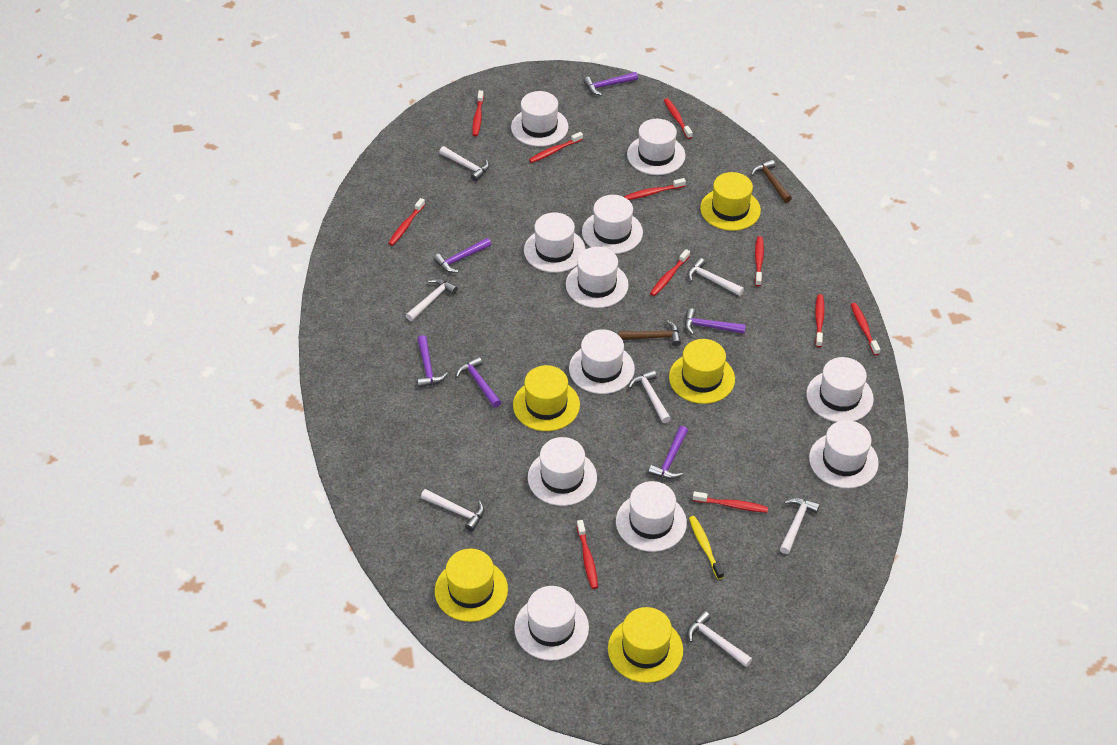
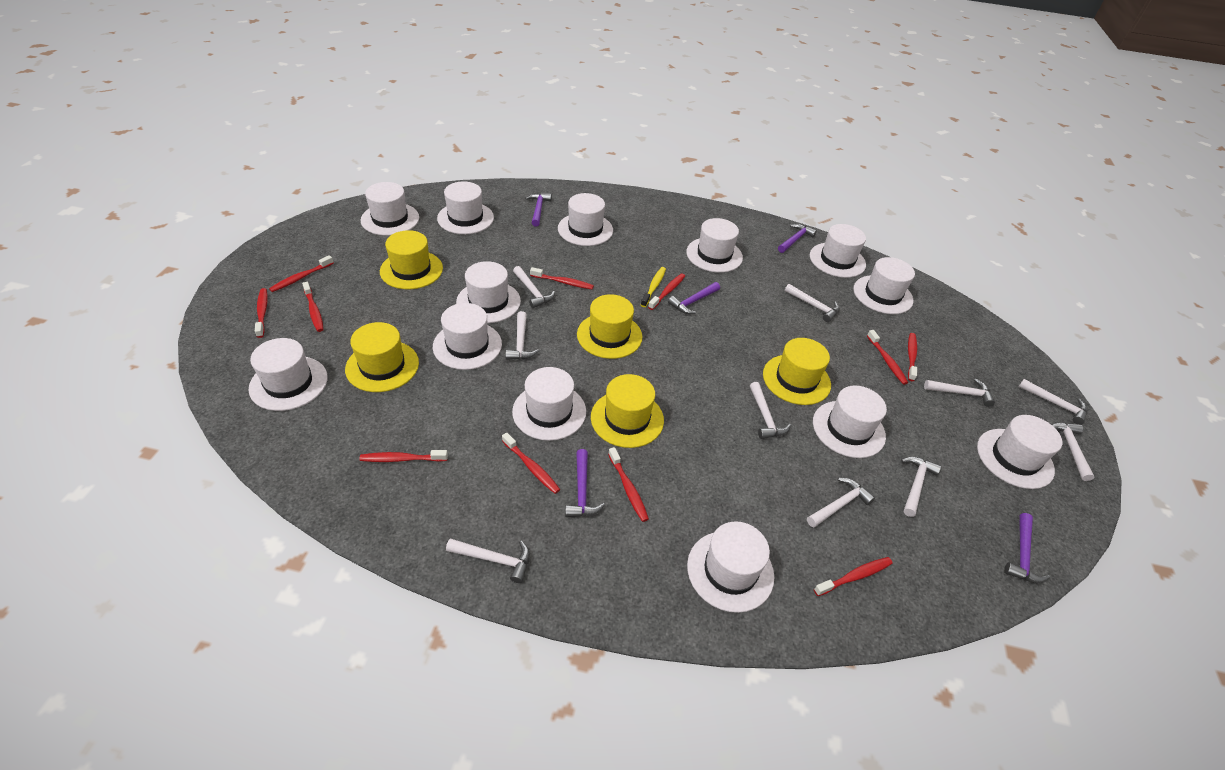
brown hammer: [618,320,681,346] [751,160,792,203] = 2 -> none = 0
purple hammer: [417,335,448,388] [433,238,491,273] [456,356,501,408] [583,72,638,95] [648,426,688,479] [685,308,746,335] = 6 -> [525,193,552,227] [565,449,605,517] [668,282,720,314] [778,224,817,253] [1004,513,1050,583] = 5
white hammer: [406,278,458,321] [421,489,484,532] [439,146,489,181] [628,370,671,423] [687,258,744,296] [687,611,752,667] [780,498,820,554] = 7 -> [446,538,530,583] [505,311,539,360] [513,266,555,308] [750,382,791,439] [785,284,840,322] [807,478,875,528] [901,457,941,517] [924,379,995,407] [1018,379,1088,425] [1052,423,1095,481] = 10
white hat: [511,91,569,147] [514,586,589,661] [524,212,585,273] [528,437,597,506] [566,247,629,308] [569,329,635,394] [582,195,643,254] [616,481,687,552] [627,119,685,175] [806,357,874,422] [809,420,879,489] = 11 -> [249,338,328,411] [361,182,419,236] [433,303,502,370] [437,181,494,234] [456,261,521,323] [512,367,586,441] [558,193,613,246] [686,218,743,273] [687,521,774,613] [810,224,866,278] [813,386,887,458] [853,257,915,314] [977,415,1062,489] = 13

